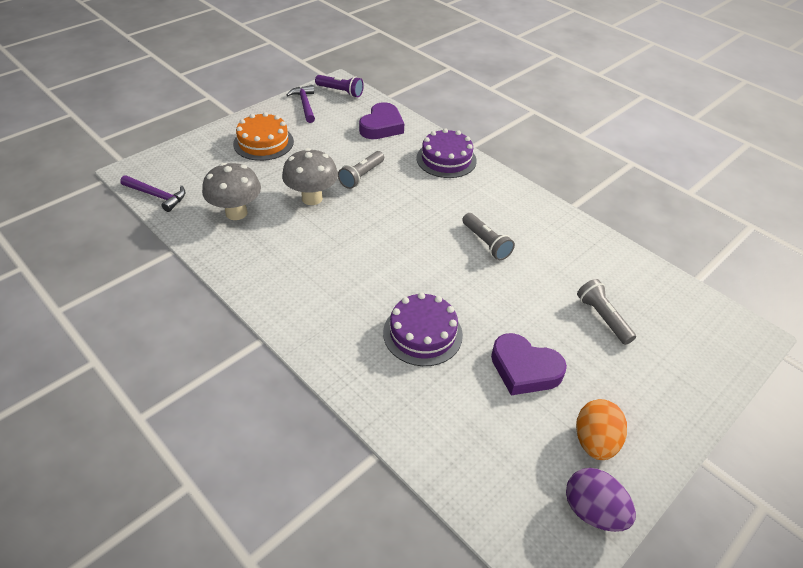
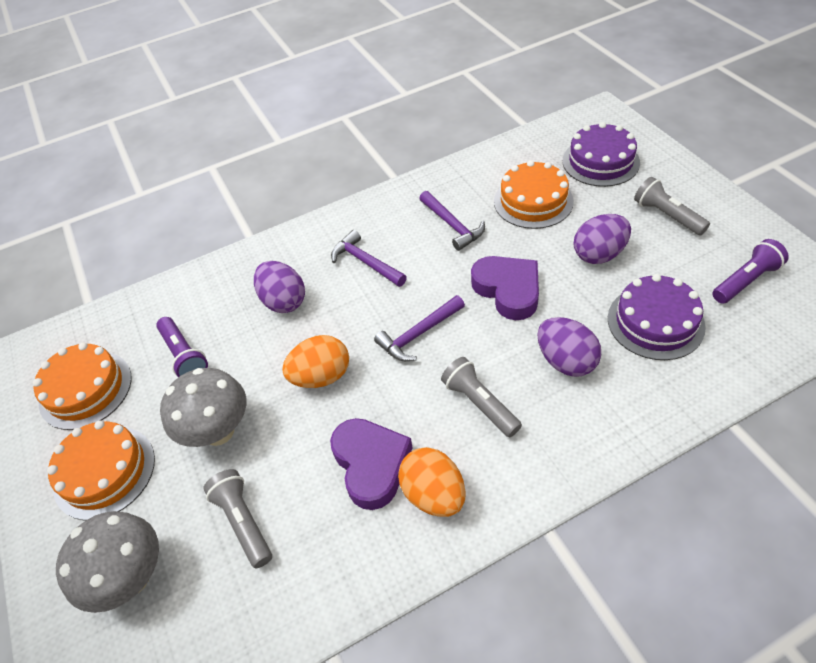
orange cake: [233,112,294,161] = 1 -> [33,342,132,430] [47,420,155,520] [494,160,574,229] = 3
orange egg: [576,399,627,460] = 1 -> [282,335,349,388] [398,447,466,517] = 2
purple egg: [566,468,636,532] = 1 -> [254,261,305,313] [538,317,601,377] [574,214,631,264] = 3
purple flashlight: [315,75,364,97] = 1 -> [156,317,208,377] [712,239,789,304] = 2
purple hammer: [120,175,185,212] [287,85,315,123] = 2 -> [331,230,407,287] [374,295,465,361] [419,191,485,251] = 3

